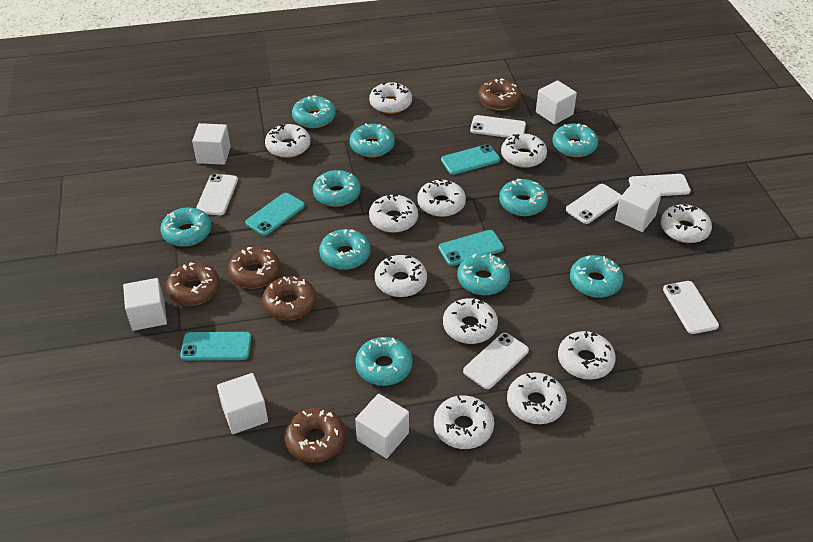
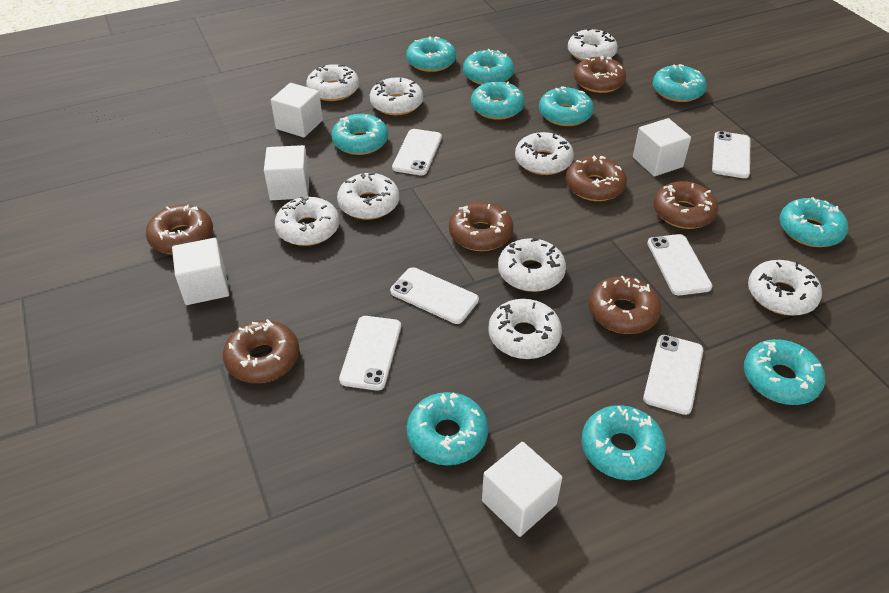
brown donut: [166,262,220,306] [228,247,281,288] [262,276,316,320] [284,408,346,463] [478,78,521,110] = 5 -> [146,205,213,254] [223,319,299,383] [449,202,513,251] [565,155,627,201] [574,56,626,93] [589,276,661,334] [653,181,718,229] = 7
turquoise phone: [180,332,252,360] [245,193,305,236] [439,230,504,266] [441,144,500,175] = 4 -> none = 0
white cube: [123,278,167,331] [192,123,231,165] [217,373,268,434] [355,394,409,459] [536,80,577,125] [615,182,662,232] = 6 -> [172,238,229,305] [264,145,310,200] [271,83,323,137] [482,442,562,537] [633,118,691,176] = 5
white donut: [265,124,311,158] [369,82,412,114] [369,194,418,233] [375,255,427,297] [417,179,466,217] [434,395,494,449] [443,298,498,344] [501,133,547,168] [507,372,567,424] [558,331,616,380] [661,204,712,243] = 11 -> [275,196,340,246] [306,64,359,101] [337,172,399,220] [370,77,423,115] [488,299,562,359] [498,238,566,292] [515,132,574,175] [568,28,618,61] [748,260,822,316] = 9

